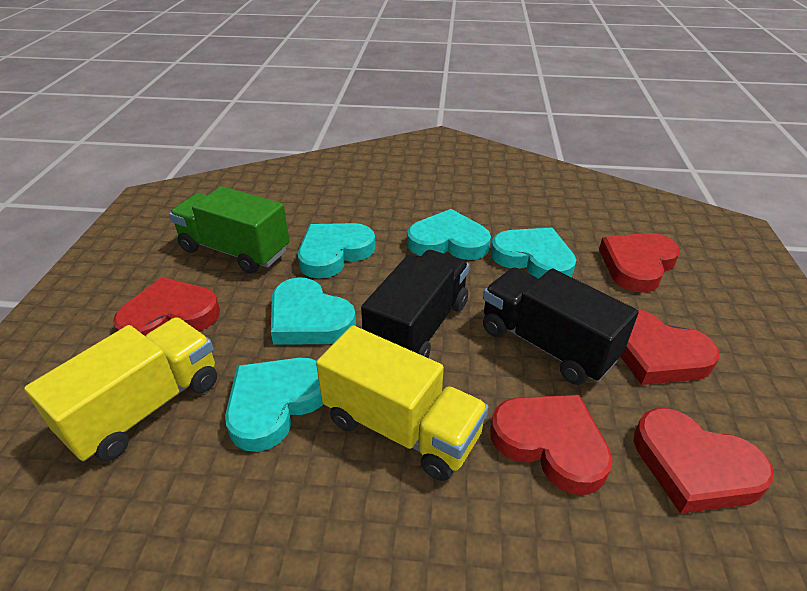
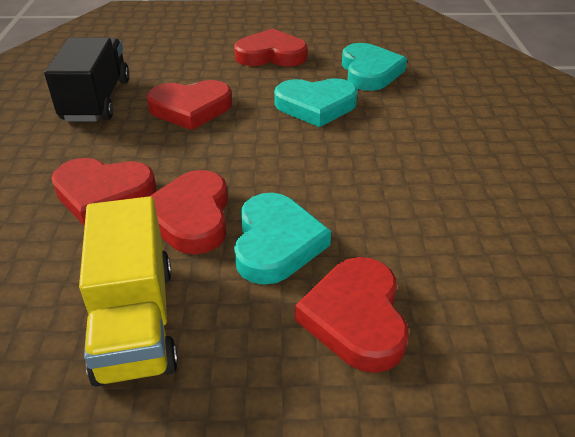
black truck: [361,250,469,358] [483,267,639,385] = 2 -> [44,37,130,122] = 1
green truck: [169,186,289,274] = 1 -> none = 0
turquoise heart: [225,358,323,452] [271,277,356,345] [298,223,375,279] [407,209,491,260] [491,227,576,279] = 5 -> [234,193,331,285] [274,78,358,127] [342,43,407,91] = 3
yellow truck: [24,317,217,462] [316,325,488,481] = 2 -> [79,196,178,387] = 1

